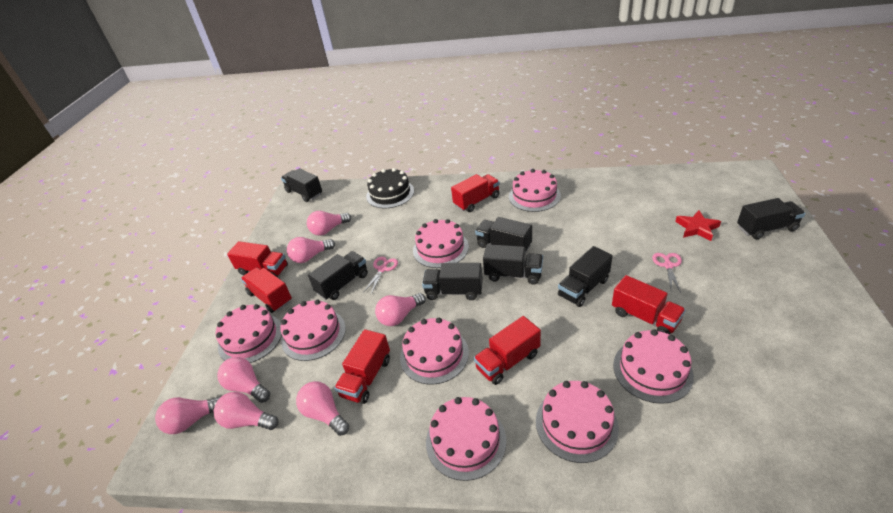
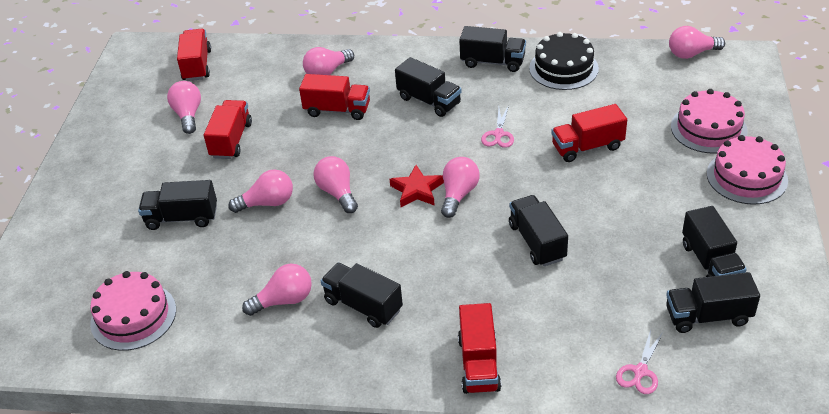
pink cake: [215,304,282,363] [280,300,346,361] [400,318,469,385] [413,219,469,268] [426,397,506,481] [509,169,561,212] [536,381,619,463] [613,329,694,404] = 8 -> [90,271,176,351] [671,89,748,154] [707,135,788,205] = 3
red truck: [227,241,288,277] [241,268,292,313] [334,329,390,404] [451,174,500,212] [474,316,541,385] [612,275,686,335] = 6 -> [177,29,211,81] [204,100,252,159] [299,74,370,120] [458,303,501,394] [551,104,627,162] = 5

